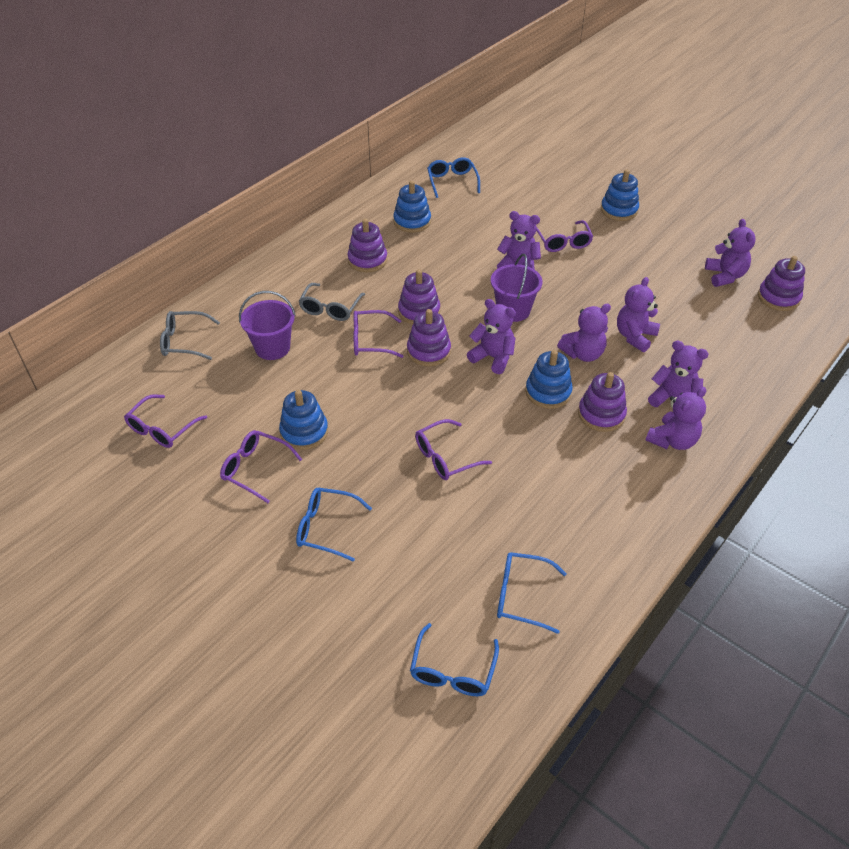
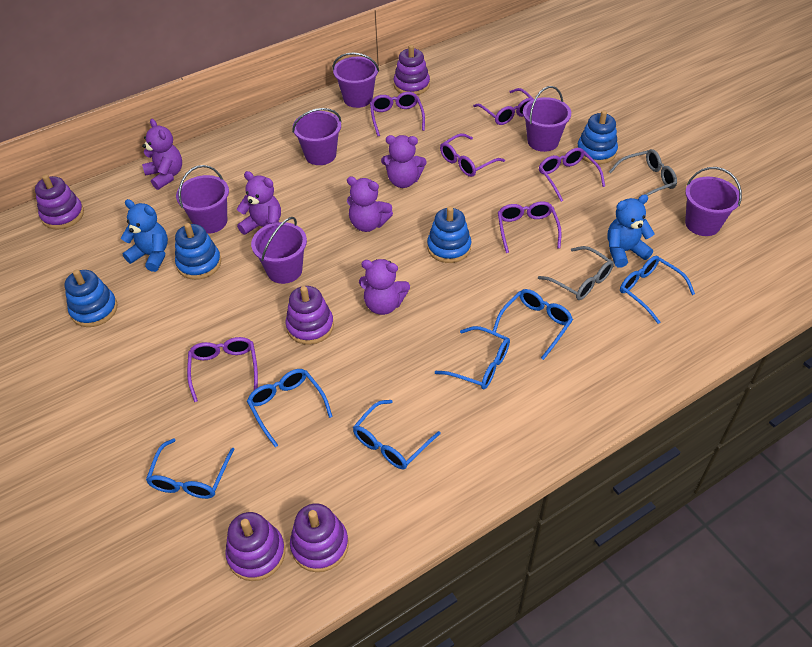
blue glasses: [296,488,372,562] [410,623,499,696] [427,157,480,198] [497,552,567,634] = 4 -> [146,438,235,499] [247,369,333,447] [353,400,441,469] [435,326,510,389] [493,289,573,360] [620,256,695,324] = 6
blue teddy bear: none = 0 -> [121,199,168,272] [608,194,655,268] = 2
purple bucket: [239,291,296,360] [491,254,542,322] = 2 -> [176,165,229,234] [251,217,307,284] [292,108,341,165] [332,52,379,108] [523,86,571,152] [685,167,742,236] = 6
purple glasses: [124,394,207,448] [220,430,302,503] [354,310,403,358] [415,419,492,480] [536,220,593,252] = 5 -> [187,337,258,402] [370,92,425,136] [440,133,505,177] [473,88,533,125] [498,201,562,253] [539,148,605,202] = 6
purple teddy bear: [467,299,516,374] [497,211,541,269] [557,304,611,362] [617,277,660,352] [645,387,706,450] [648,340,709,407] [705,219,756,287] = 7 -> [142,119,182,190] [237,171,281,235] [347,176,393,232] [359,259,410,315] [381,135,427,188] = 5

